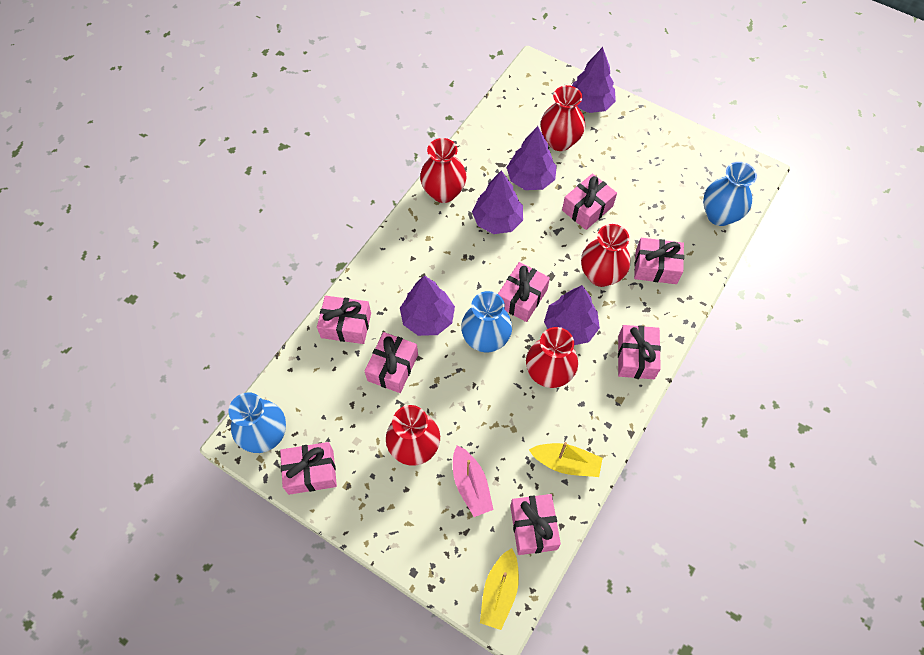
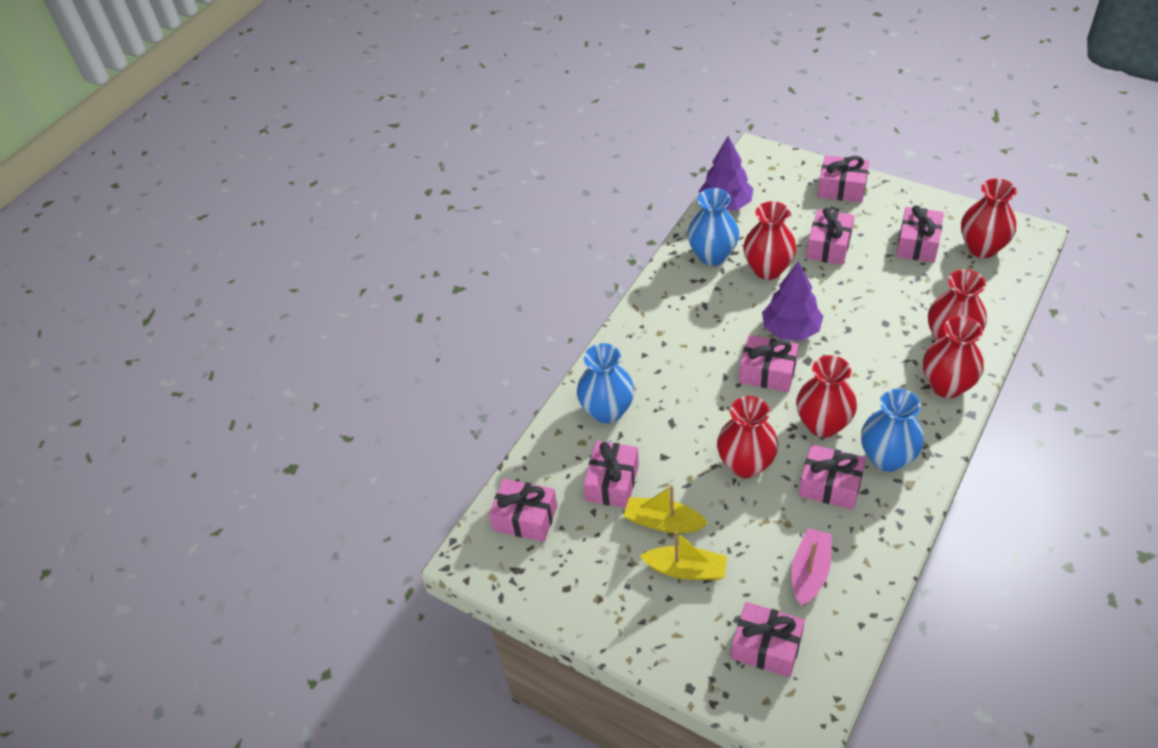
purple tree: [400,276,455,336] [472,170,523,234] [506,126,557,190] [544,285,600,345] [572,47,616,113] = 5 -> [699,136,753,211] [762,261,823,341] = 2
red vase: [386,405,440,466] [420,138,466,203] [526,327,578,388] [541,85,585,151] [581,224,630,287] = 5 -> [717,396,778,478] [743,201,797,280] [796,355,857,438] [923,316,984,398] [928,269,987,341] [961,178,1017,258] = 6

